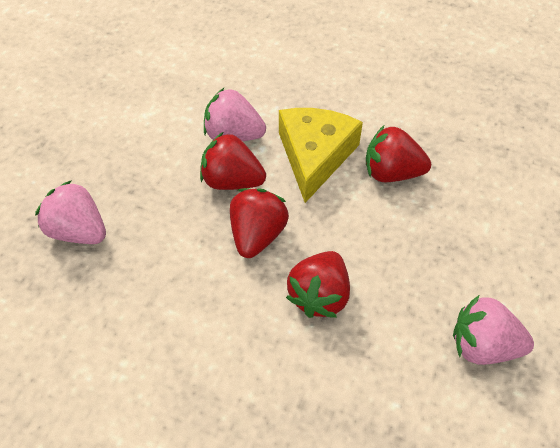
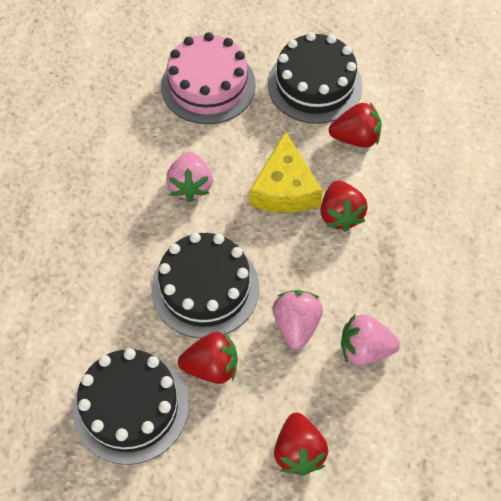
black cake: none = 0 -> [73,348,189,465] [151,232,259,338] [268,32,362,124] = 3
pink cake: none = 0 -> [161,32,256,124] = 1

